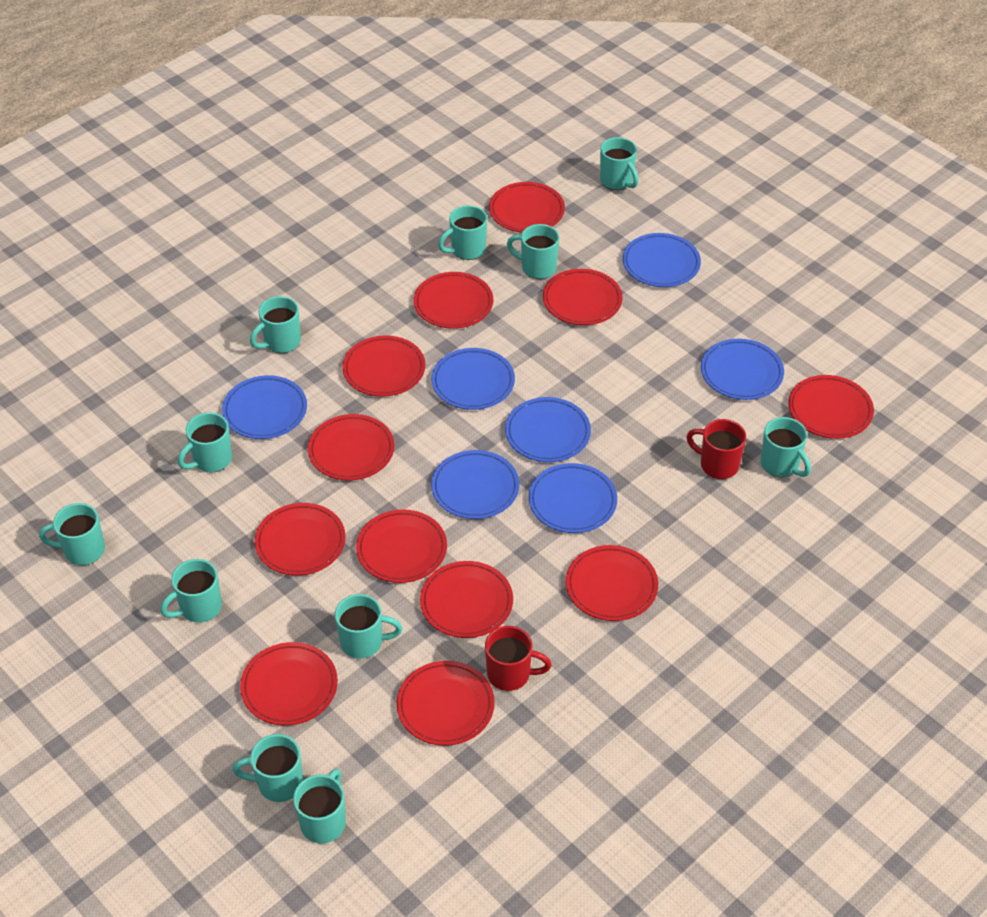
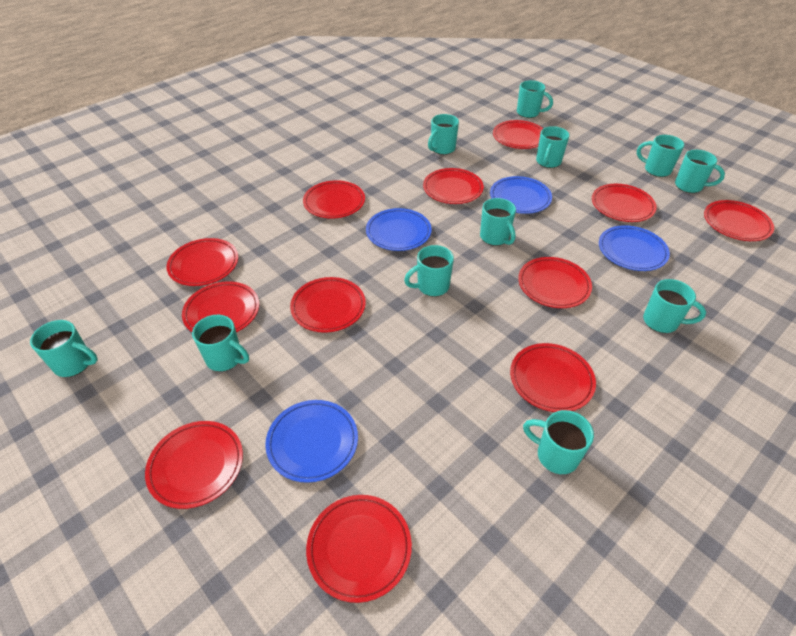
blue plate: [222,375,307,439] [431,450,519,519] [432,348,515,410] [505,397,591,462] [529,463,617,533] [623,233,701,287] [701,339,784,400] = 7 -> [265,400,358,483] [366,208,432,251] [490,176,552,214] [599,225,670,271] = 4
red mug: [485,626,552,691] [686,419,746,479] = 2 -> none = 0

